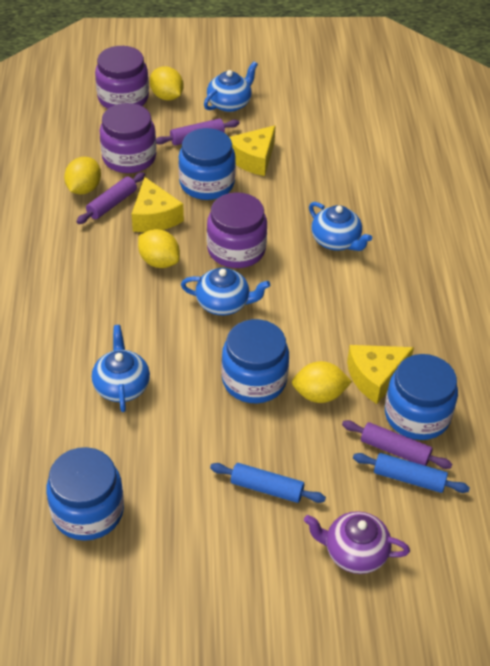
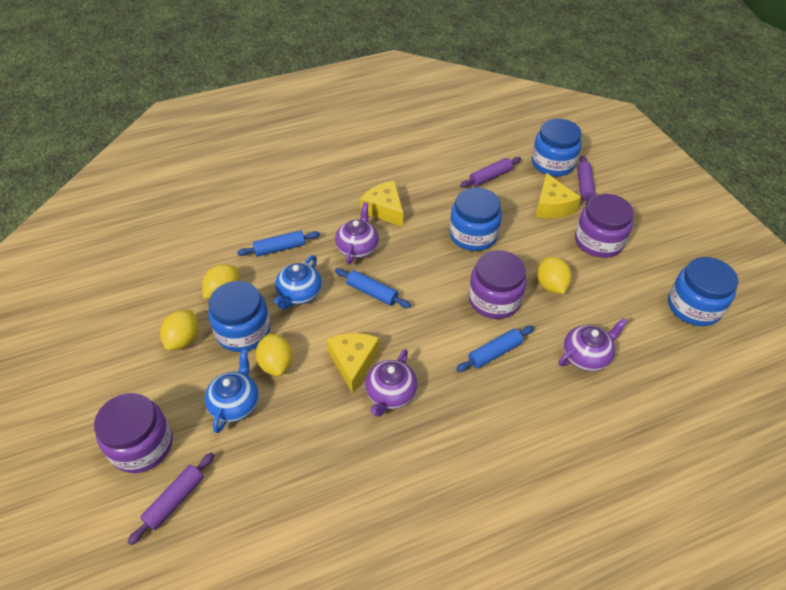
blue rolling pin: [210,463,326,503] [353,453,470,493] = 2 -> [237,230,320,257] [335,268,411,308] [456,326,534,372] = 3
blue teapot: [92,325,150,412] [181,268,270,315] [204,62,258,112] [309,202,372,251] = 4 -> [205,349,259,433] [274,255,322,309] = 2
purple teapot: [304,511,410,574] = 1 -> [335,202,379,265] [365,349,417,417] [558,318,628,371] = 3

